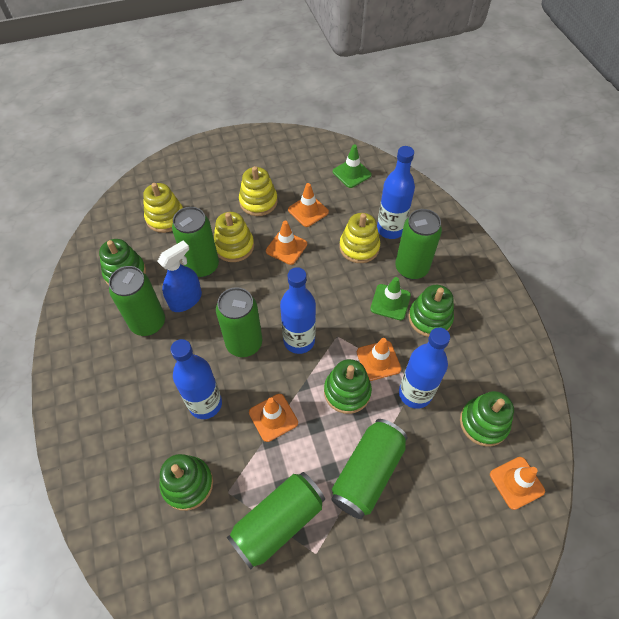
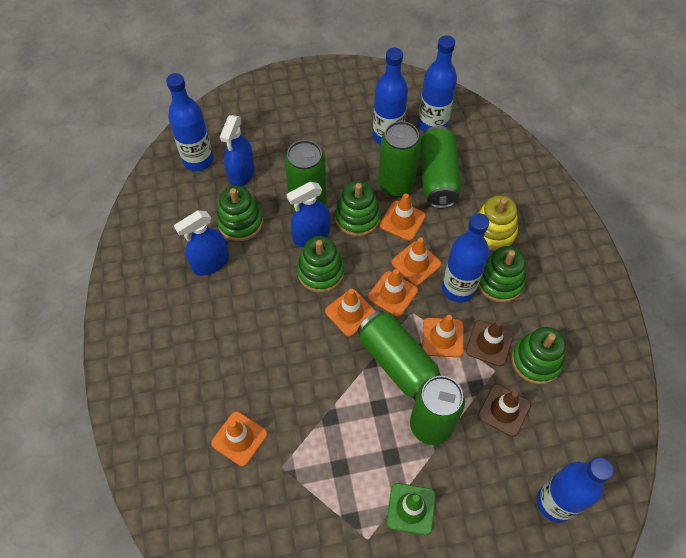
blue bottle: [170,339,222,419] [280,267,316,354] [377,146,415,239] [399,327,450,409] = 4 -> [166,73,213,171] [373,48,408,145] [418,35,457,132] [442,213,489,303] [537,457,613,523] = 5
blue spray bottle: [157,240,202,312] = 1 -> [174,210,229,276] [220,115,255,187] [286,182,330,247] = 3
brown traffic cone: none = 0 -> [466,320,514,367] [478,384,531,437] = 2
green can: [109,266,165,336] [172,207,219,278] [216,287,262,357] [227,472,325,570] [331,419,408,519] [395,209,442,280] = 6 -> [285,140,327,211] [357,310,442,400] [378,121,421,197] [410,376,465,445] [420,126,462,208] = 5
green traffic cone: [333,145,372,188] [370,277,411,320] = 2 -> [387,483,436,535] = 1
orange traffic cone: [249,394,298,442] [266,221,307,265] [288,183,329,227] [357,338,401,381] [490,457,545,510] = 5 -> [211,411,267,466] [325,289,376,337] [368,269,418,317] [380,193,426,241] [392,238,442,286] [422,315,464,358] = 6
yellow stacking toy: [143,183,183,233] [214,212,254,262] [239,166,278,216] [339,213,380,263] = 4 -> [478,196,518,251] = 1

